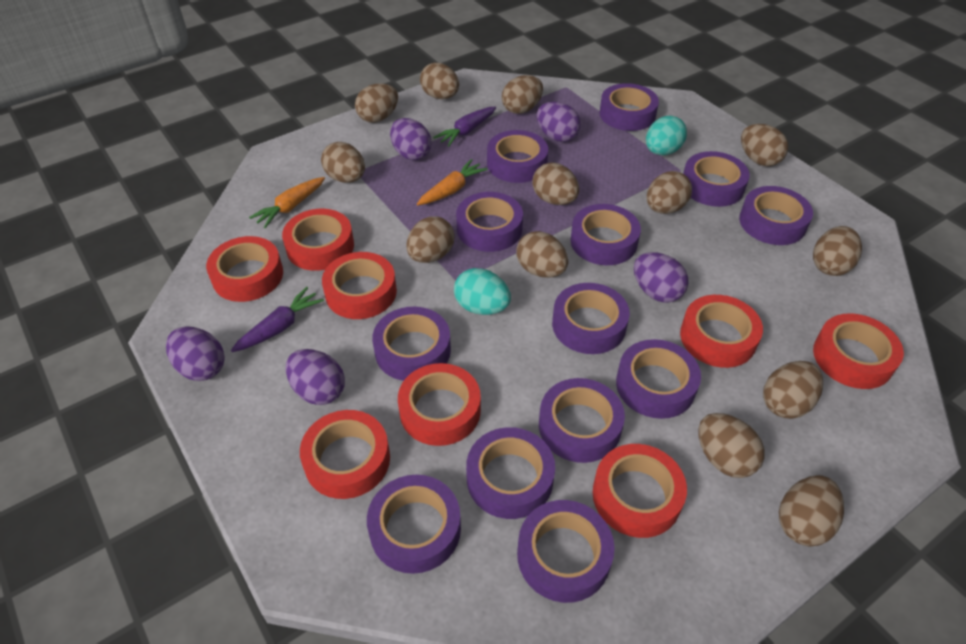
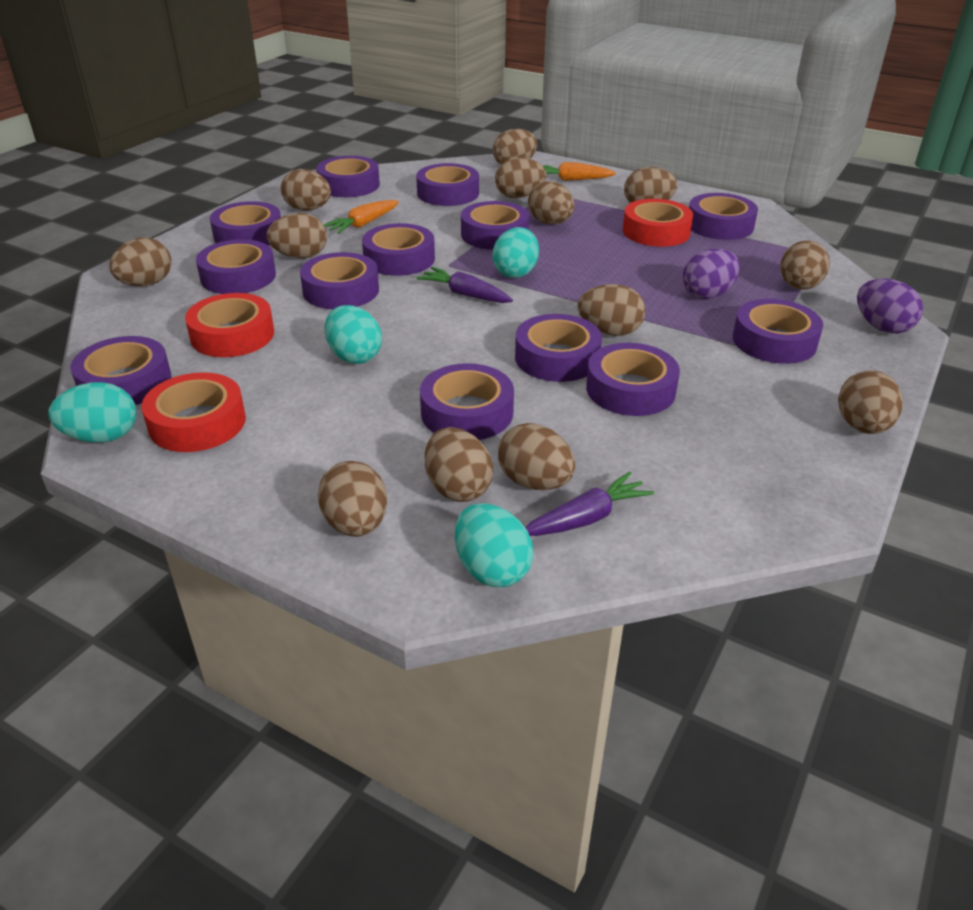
purple egg: [166,327,225,381] [286,349,345,405] [390,118,431,160] [537,102,581,142] [634,252,689,303] = 5 -> [683,249,740,299] [857,278,923,334] = 2
red tape: [206,236,283,302] [282,209,354,271] [300,410,390,499] [322,252,397,319] [398,363,481,446] [592,444,687,538] [680,295,763,368] [813,313,904,389] = 8 -> [142,372,246,452] [185,293,274,357] [623,199,693,247] = 3
turquoise egg: [454,268,511,315] [646,116,687,155] = 2 -> [48,382,136,443] [325,305,382,364] [455,503,534,587] [492,227,539,278] = 4

